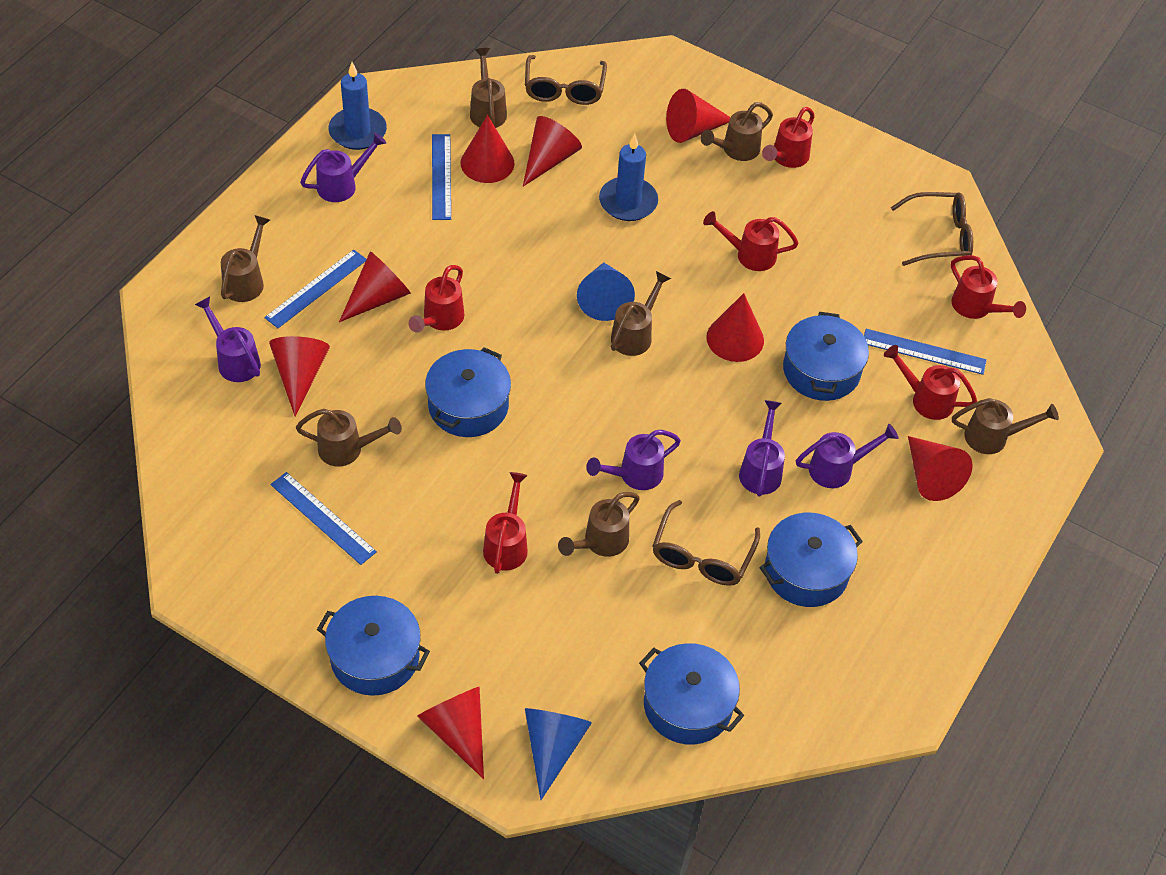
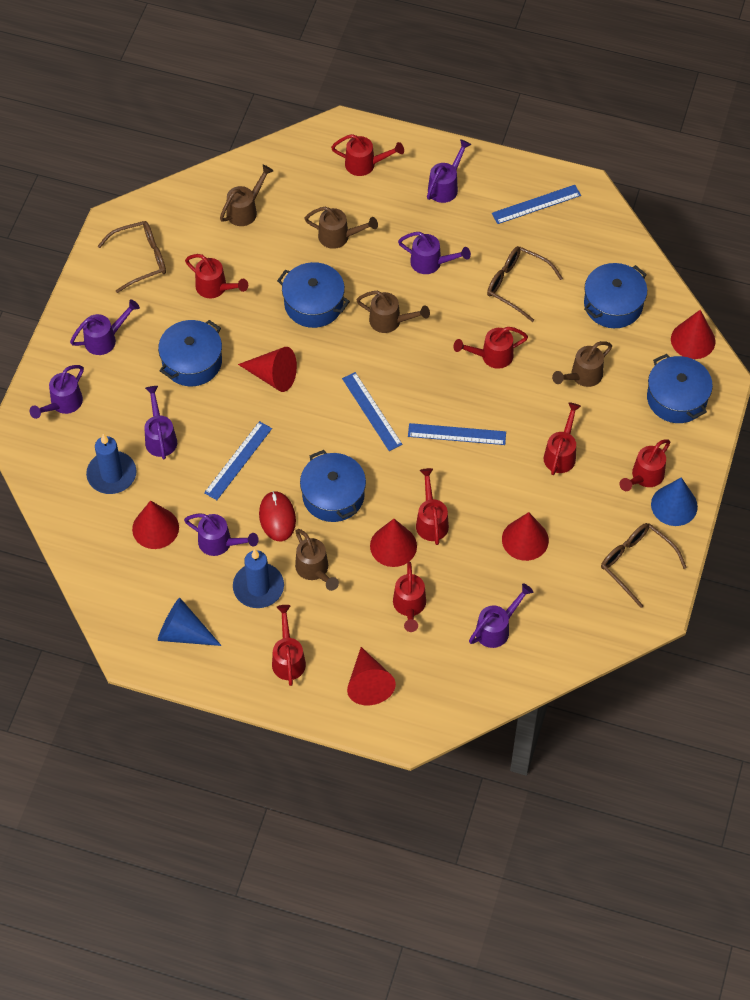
brown watering can: [221,215,270,302] [296,409,402,466] [470,48,507,128] [558,492,640,557] [611,271,671,356] [701,102,773,161] [952,398,1059,454] = 7 -> [220,165,273,226] [295,529,339,591] [304,207,378,249] [356,291,430,333] [552,341,612,387] = 5
purple watering can: [195,297,261,382] [300,132,386,202] [586,430,681,490] [739,400,785,497] [796,424,898,488] = 5 -> [30,365,84,419] [70,299,140,355] [144,386,177,459] [184,513,259,556] [398,232,471,274] [427,139,471,203] [469,583,533,648] = 7
red cone: [269,336,330,416] [339,251,411,322] [417,687,484,779] [461,115,515,183] [523,116,582,187] [666,89,730,143] [706,293,764,362] [908,436,973,501] = 8 -> [132,500,179,549] [238,347,297,392] [347,647,396,705] [370,519,417,567] [502,512,549,561] [671,310,715,359] = 6
red mouse: none = 0 -> [259,491,296,541] = 1
red watering can: [408,265,465,333] [483,472,528,574] [703,211,799,271] [762,107,815,168] [884,345,977,420] [951,255,1026,319] = 6 -> [185,254,248,298] [272,605,306,686] [331,134,404,176] [393,562,426,632] [416,468,449,545] [453,327,528,369] [544,402,581,475] [620,439,670,491] = 8

